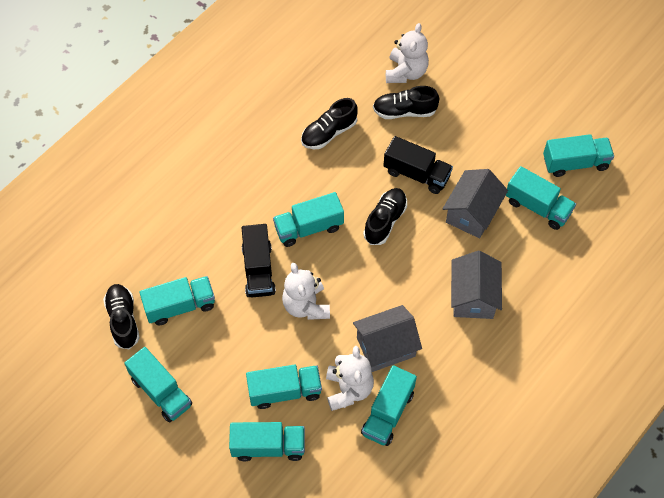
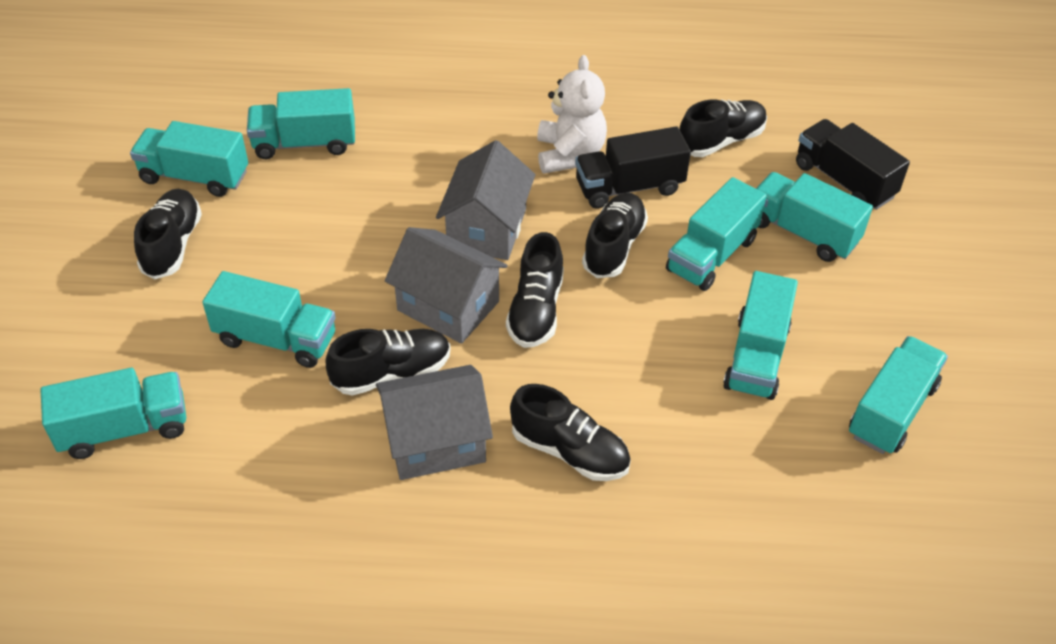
black shoe: [103,284,140,349] [301,98,358,149] [363,188,407,245] [373,86,439,119] = 4 -> [134,189,202,279] [325,329,450,396] [506,232,564,348] [510,384,631,481] [582,192,648,278] [679,99,767,157] = 6
white teddy bear: [282,263,330,320] [326,346,374,411] [386,23,429,83] = 3 -> [537,55,607,174] = 1

